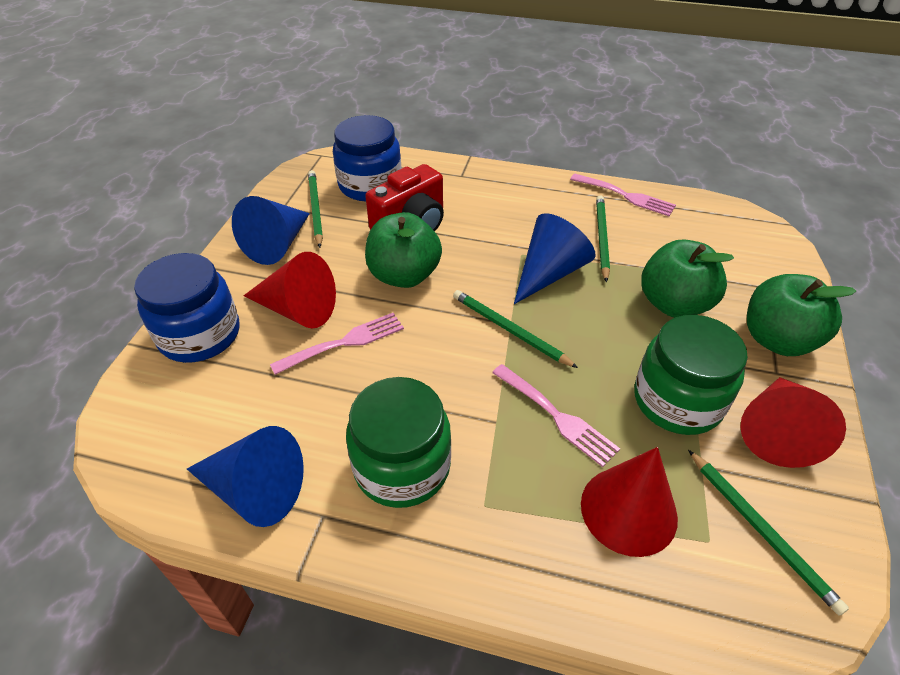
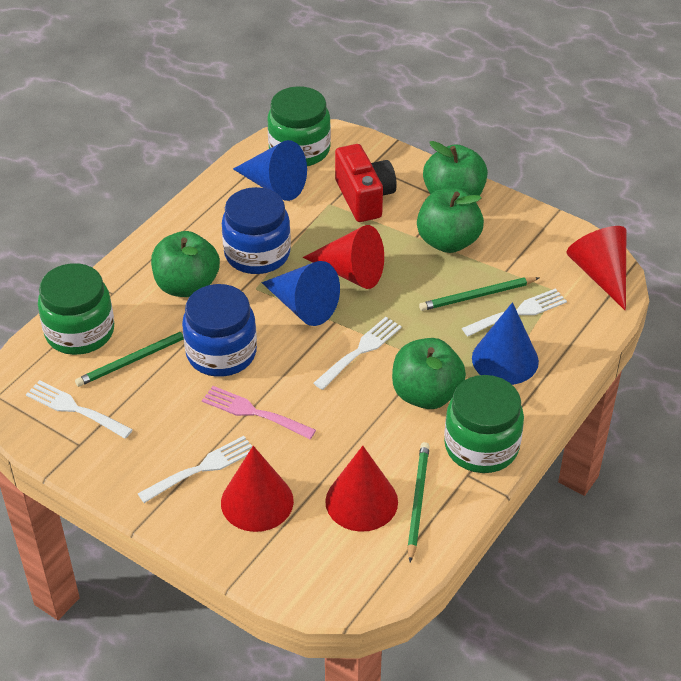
green apple: [365,212,442,288] [641,239,734,318] [747,274,856,356] = 3 -> [151,231,220,297] [392,338,466,409] [417,188,484,253] [423,141,488,195] = 4
green jar: [346,377,451,508] [634,315,748,435] = 2 -> [38,263,114,355] [267,86,331,166] [444,375,524,473] = 3
green pencil: [308,170,323,248] [453,290,578,368] [596,195,610,283] [688,450,849,616] = 4 -> [75,331,183,387] [407,442,430,563] [419,277,539,311] = 3
pink fork: [270,313,404,375] [492,364,620,467] [570,173,676,216] = 3 -> [202,386,316,439] = 1
red cone: [243,252,336,329] [581,447,678,557] [740,377,846,468] = 3 -> [221,446,294,532] [303,225,384,289] [325,446,398,532] [567,226,626,311] = 4
white fork: none = 0 -> [26,380,133,439] [138,436,252,503] [314,317,402,390] [462,288,567,336] = 4

